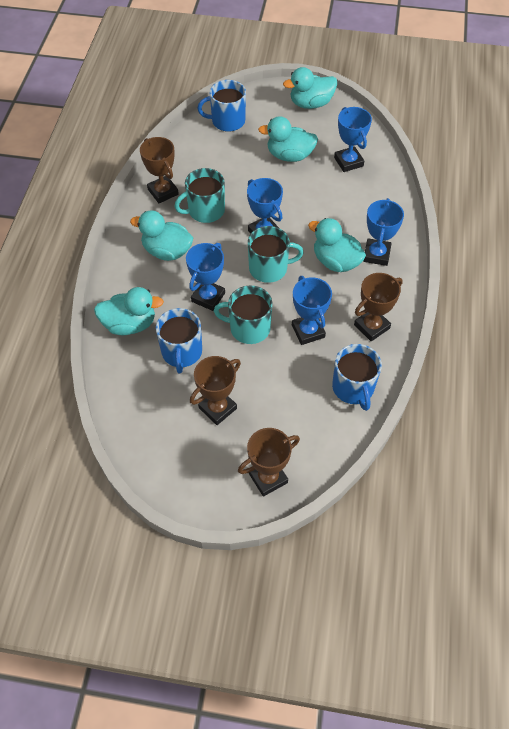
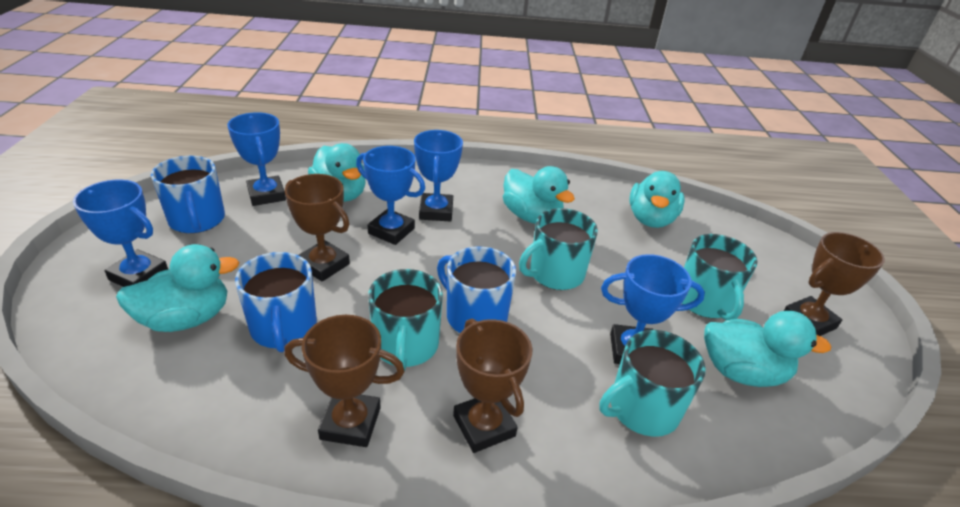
turquoise mug: [175,168,225,223] [214,285,272,344] [248,226,304,283] = 3 -> [368,269,443,371] [519,208,598,290] [599,330,706,437] [682,234,757,320] = 4

